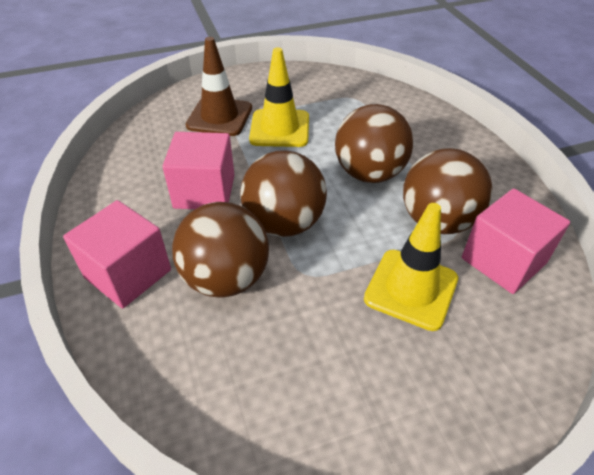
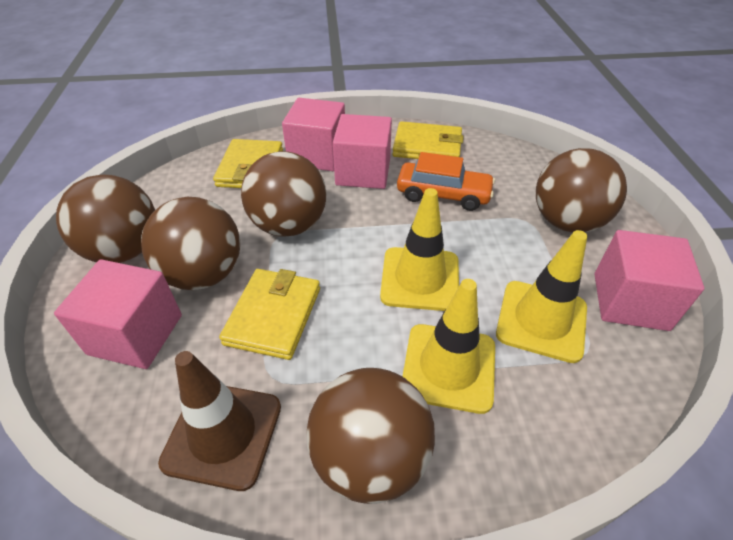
brown ball: [172,202,269,298] [240,150,327,237] [335,104,413,183] [403,148,493,234] = 4 -> [56,174,155,263] [141,197,240,290] [241,151,326,237] [306,368,435,504] [536,148,627,233] = 5
orange car: none = 0 -> [397,152,495,211] = 1
pink cube: [63,200,171,308] [162,132,235,209] [462,188,570,294] = 3 -> [54,259,182,369] [282,98,345,171] [333,114,392,189] [594,230,704,331] = 4
yellow traffic cone: [249,47,309,147] [364,203,458,331] = 2 -> [380,188,459,311] [402,279,495,414] [496,230,587,363] = 3
yellow wallet: none = 0 -> [213,139,283,188] [219,269,320,360] [393,121,464,159] = 3

